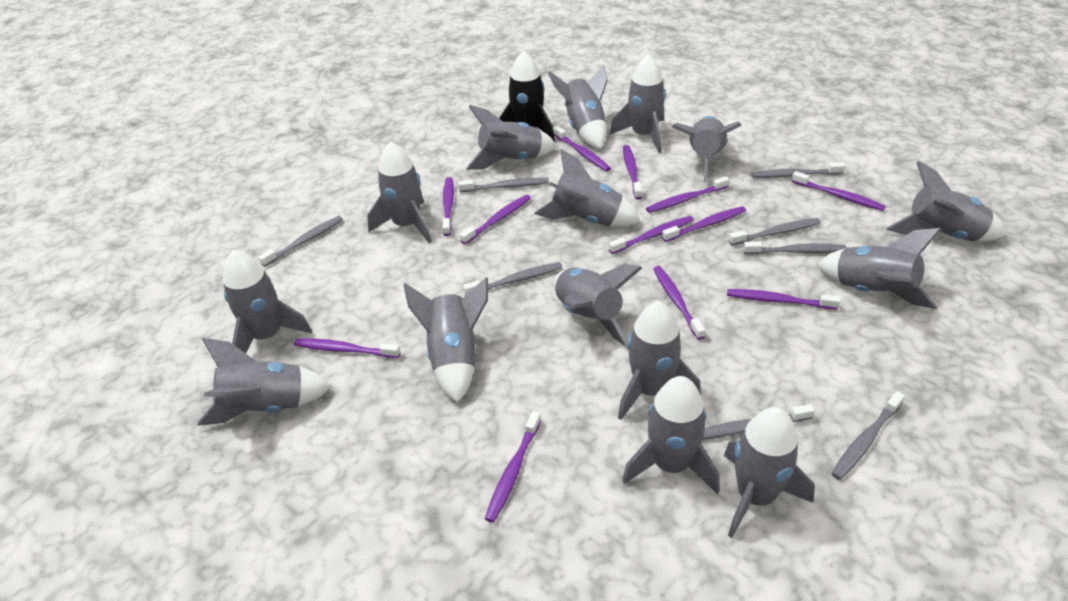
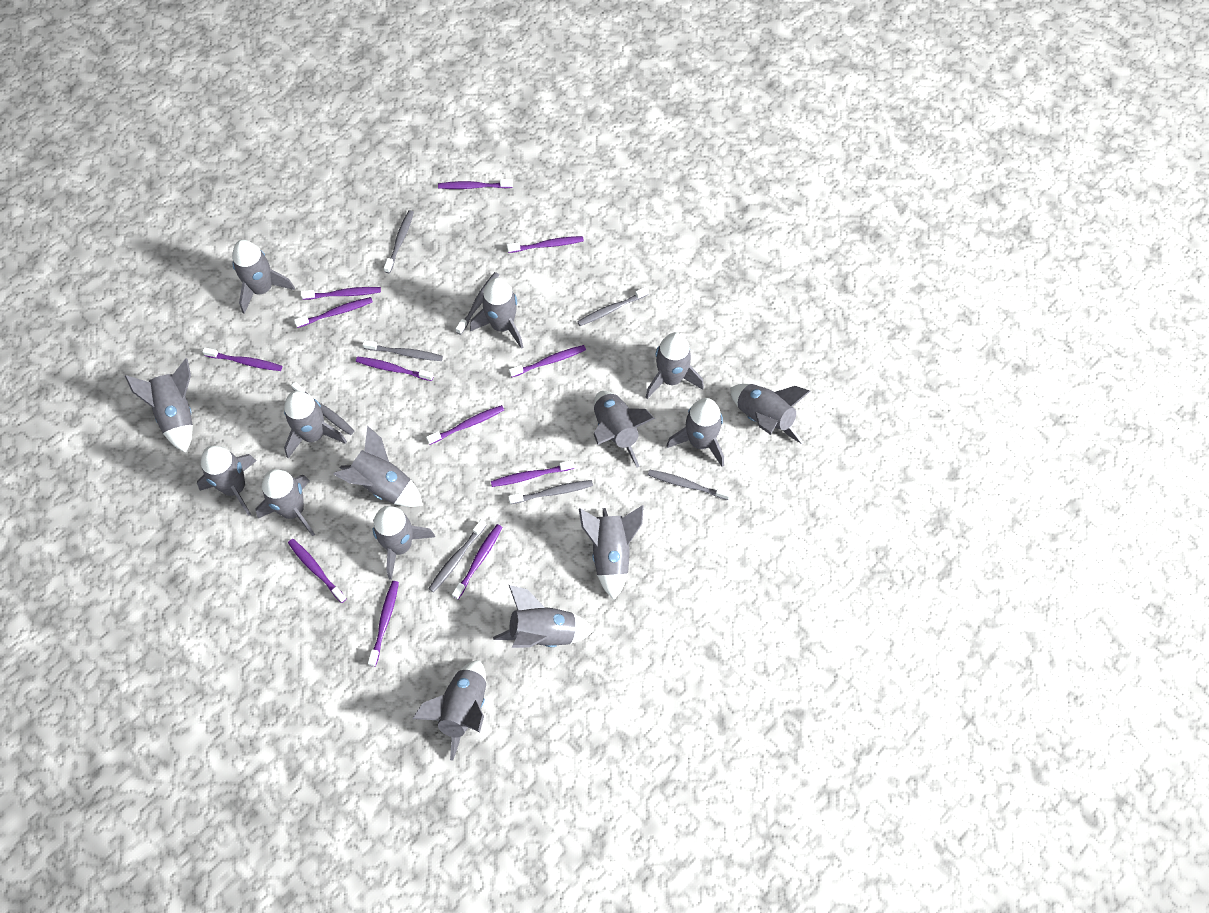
black rocket: [499,51,555,142] = 1 -> none = 0

